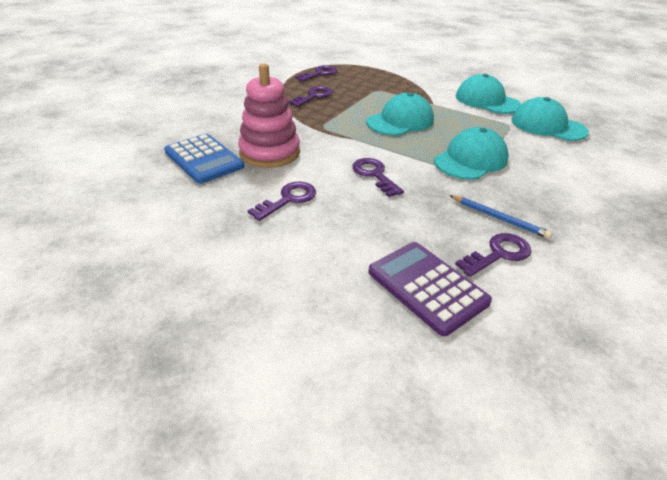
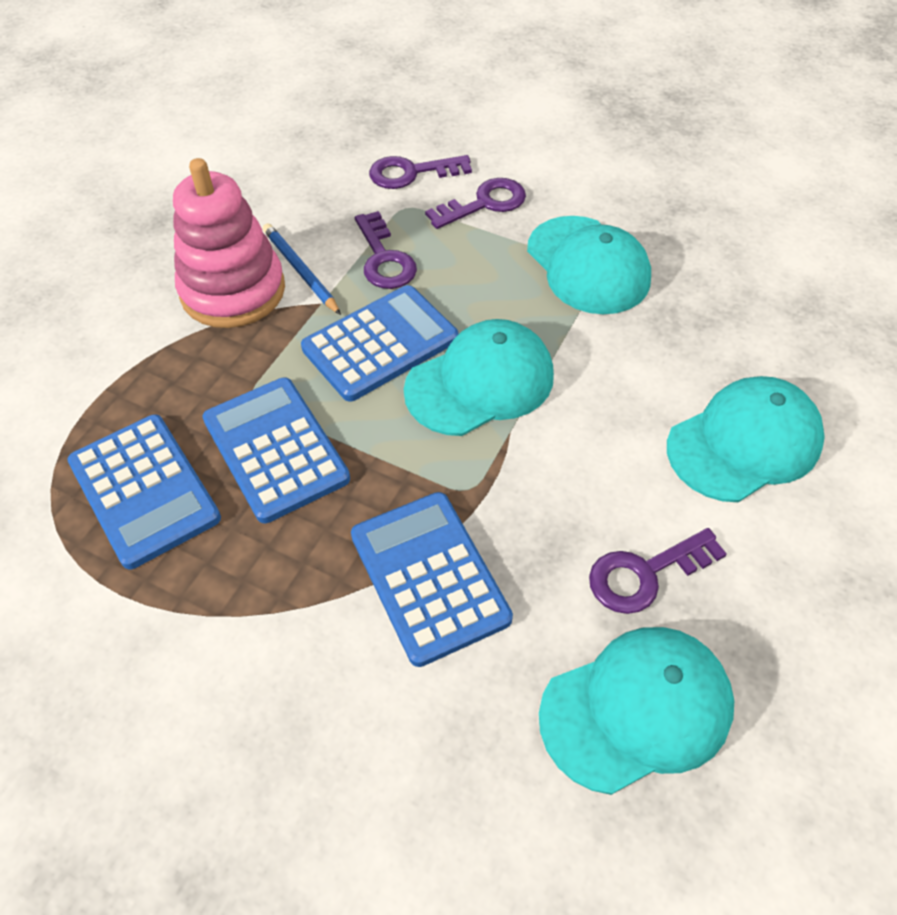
blue calculator: [164,134,244,184] = 1 -> [67,414,221,569] [202,377,350,523] [301,285,458,402] [351,492,513,667] = 4
purple calculator: [368,242,492,336] = 1 -> none = 0
purple key: [248,182,316,221] [289,86,333,107] [295,65,337,82] [352,158,404,197] [455,233,531,277] = 5 -> [355,211,417,289] [369,155,472,189] [425,178,526,229] [589,528,727,614] = 4

